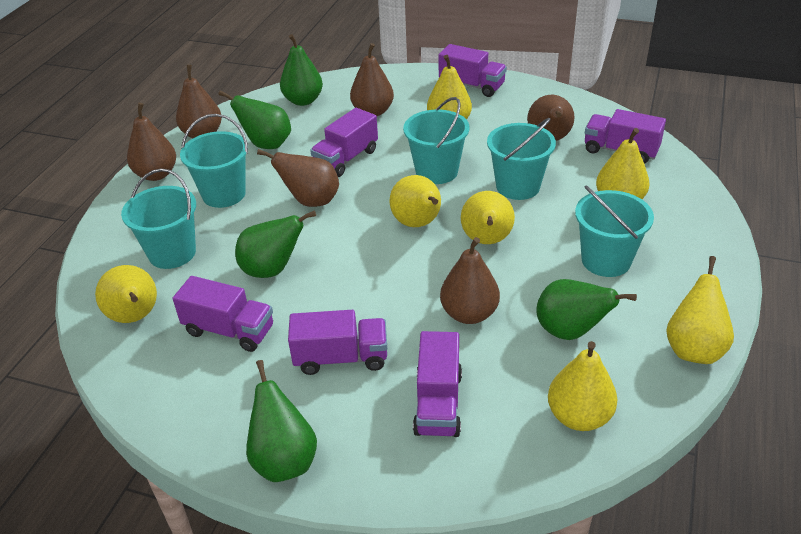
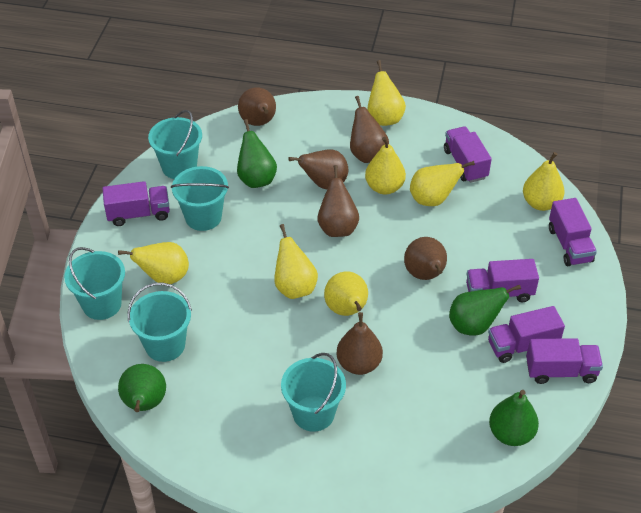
green pear: [219,90,291,149] [235,211,316,278] [246,360,317,482] [280,34,323,106] [536,279,637,340] = 5 -> [118,364,166,412] [237,119,277,188] [449,285,521,336] [489,390,539,446] = 4

